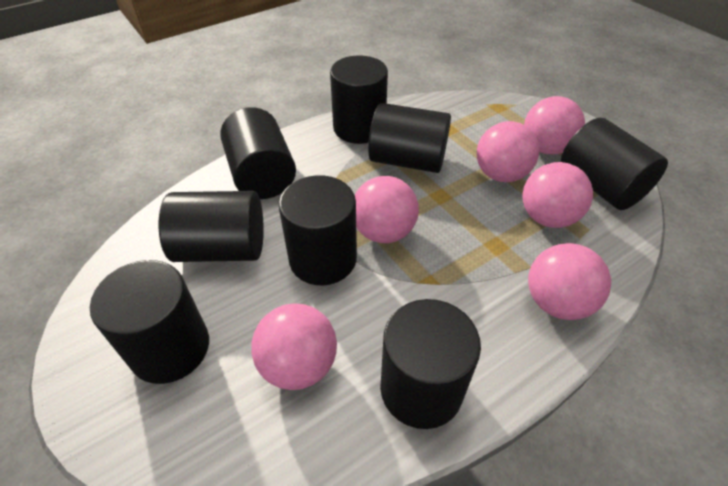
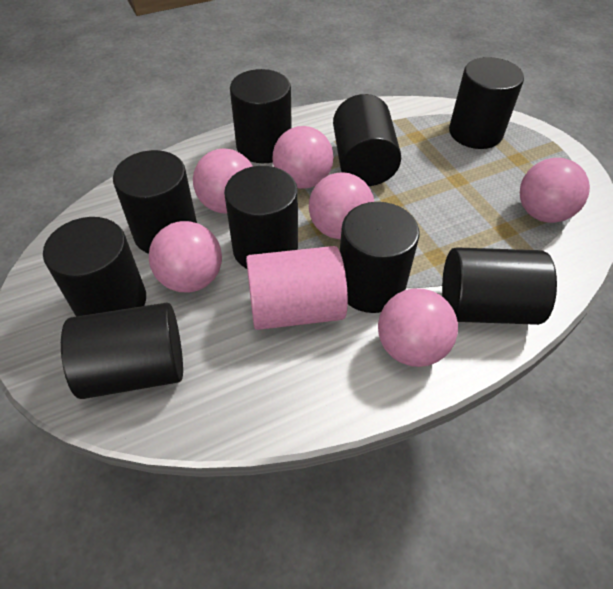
black cylinder: [90,260,209,384] [159,191,264,262] [220,107,296,199] [279,175,357,285] [330,55,388,144] [368,103,451,173] [380,299,481,429] [561,118,668,210] = 8 -> [43,217,146,316] [61,303,183,399] [113,150,197,254] [224,166,298,269] [230,69,292,163] [333,94,401,186] [340,202,420,313] [442,247,557,325] [449,57,524,149] = 9
pink cylinder: none = 0 -> [246,246,348,330] = 1

